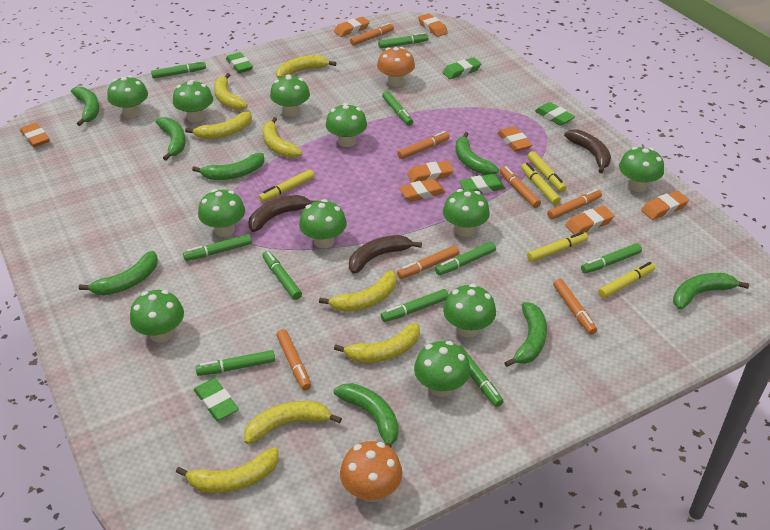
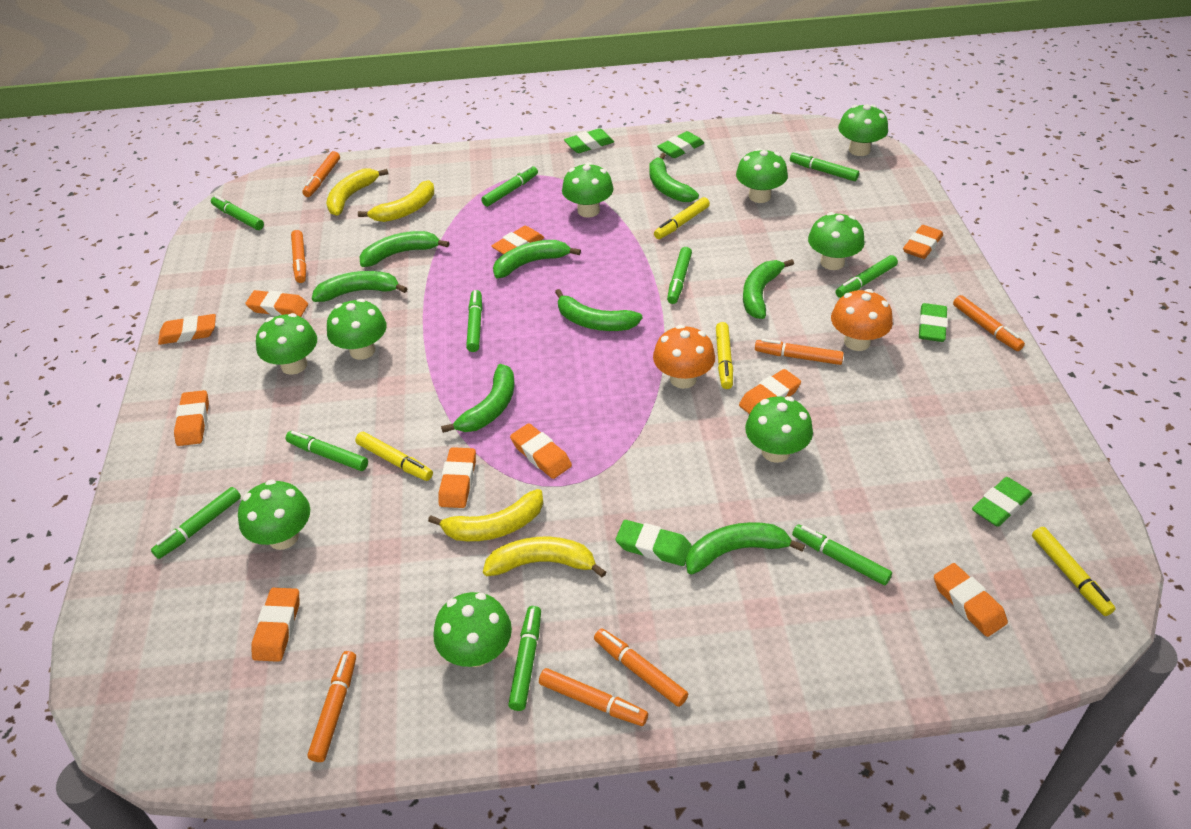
brown banana: [248,195,317,232] [349,235,422,274] [564,129,611,173] = 3 -> none = 0
green mushroom: [107,76,148,118] [130,290,184,343] [173,80,213,122] [198,189,245,237] [270,74,310,117] [299,199,347,249] [326,103,367,147] [414,341,470,397] [443,189,490,237] [443,284,496,338] [619,147,664,192] = 11 -> [238,479,310,550] [256,313,317,375] [327,298,387,360] [433,592,512,667] [562,162,614,218] [736,148,788,203] [745,396,813,463] [808,212,865,270] [838,104,888,156] = 9
orange eraser: [20,123,50,147] [334,17,370,37] [399,179,446,202] [407,161,454,183] [418,13,448,37] [498,126,532,152] [565,206,614,235] [641,191,689,220] = 8 -> [158,314,216,345] [174,390,209,446] [245,290,308,317] [251,588,300,662] [438,447,476,508] [491,226,545,254] [510,423,572,479] [739,369,801,414] [903,225,943,259] [934,563,1008,637] = 10
yellow banana: [176,447,279,493] [185,112,252,139] [214,73,247,110] [244,401,342,444] [262,117,302,158] [276,55,336,79] [319,270,397,312] [334,323,420,363] = 8 -> [326,169,388,216] [358,180,434,222] [428,489,543,541] [483,537,606,578] = 4
yellow marker: [259,170,314,202] [521,163,561,205] [527,151,567,192] [527,232,588,262] [598,262,655,298] = 5 -> [355,432,433,481] [654,197,710,239] [716,322,733,389] [1032,527,1116,616] = 4

